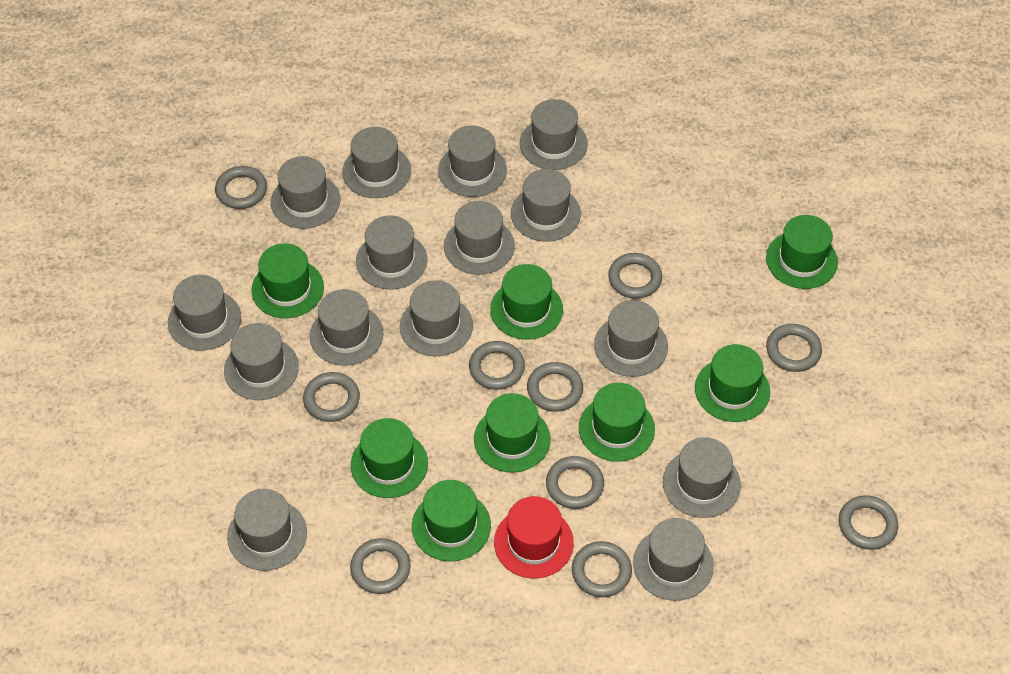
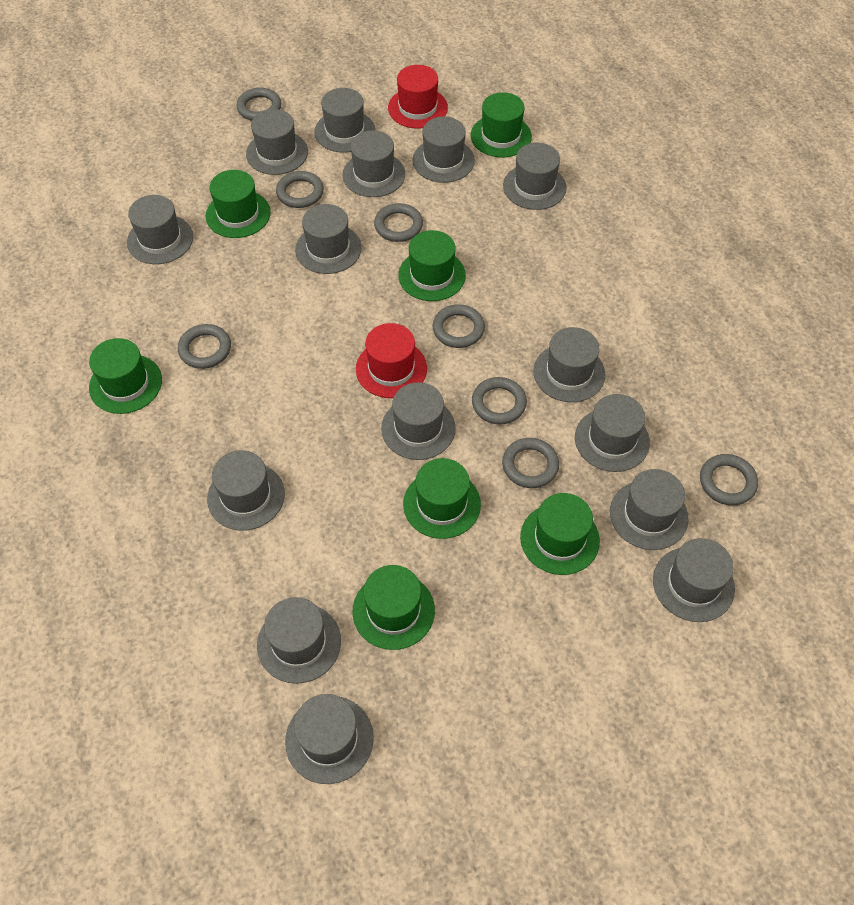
green hat: [251,243,324,318] [351,418,428,498] [412,480,491,561] [474,393,550,473] [490,264,563,340] [579,383,655,462] [695,344,770,422] [766,215,838,289] = 8 -> [89,338,162,414] [206,170,271,238] [353,565,435,650] [398,230,466,301] [403,458,481,539] [471,92,532,157] [520,493,600,575] = 7
grey ring: [215,166,267,209] [303,372,360,422] [350,538,411,594] [469,341,525,390] [527,362,583,412] [546,456,604,509] [572,541,632,597] [608,253,662,299] [766,324,822,372] [839,495,898,550] = 10 -> [178,324,231,369] [236,88,281,121] [276,171,324,208] [374,203,423,242] [433,304,485,348] [472,377,527,424] [502,438,559,488] [700,454,758,505] = 8
red hat: [494,496,574,578] = 1 -> [356,323,427,398] [388,65,448,128] = 2

